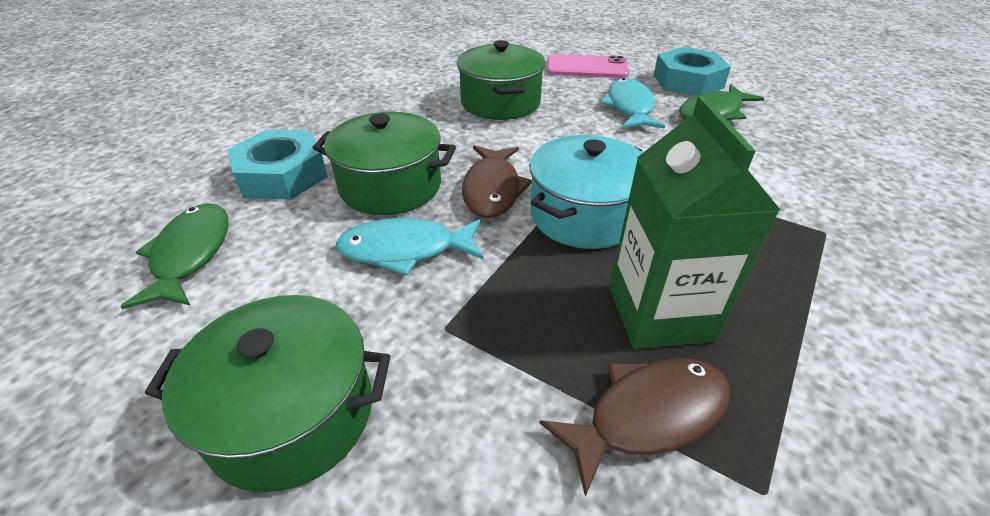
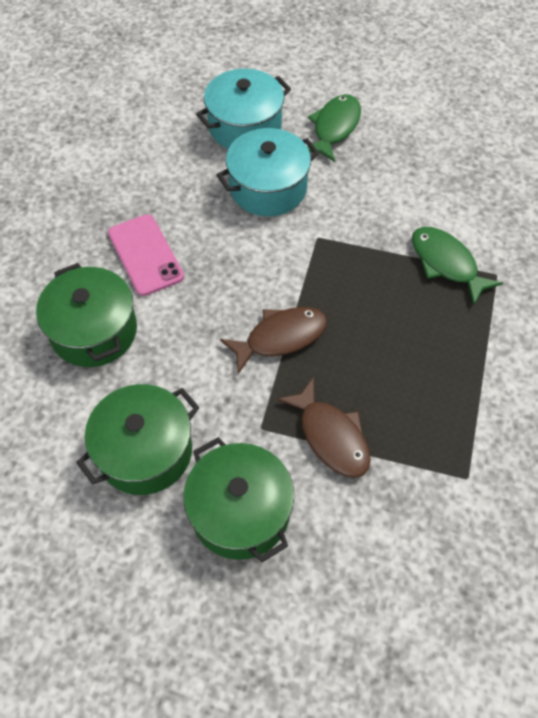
green carton: [610,96,780,349] = 1 -> none = 0
turquoise fish: [336,218,484,276] [600,78,665,129] = 2 -> none = 0
turquoise nut: [227,130,328,200] [654,47,731,96] = 2 -> none = 0
turquoise pot: [529,135,642,249] = 1 -> [196,69,291,149] [217,128,319,216] = 2

